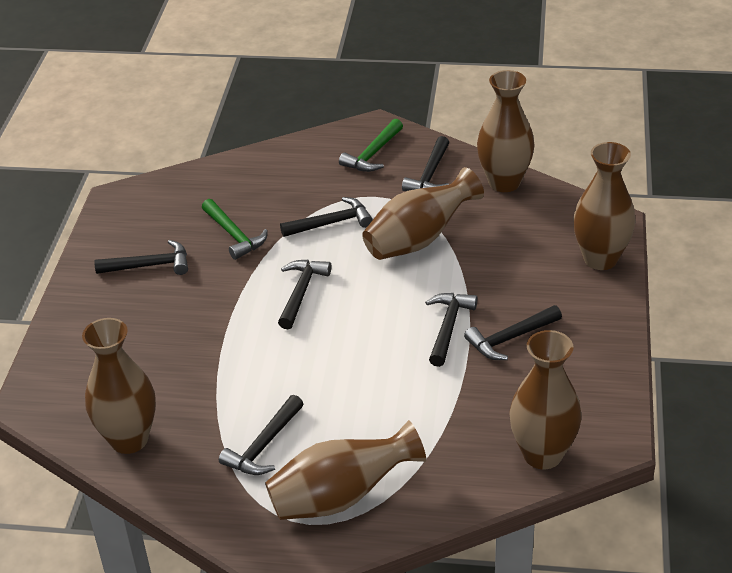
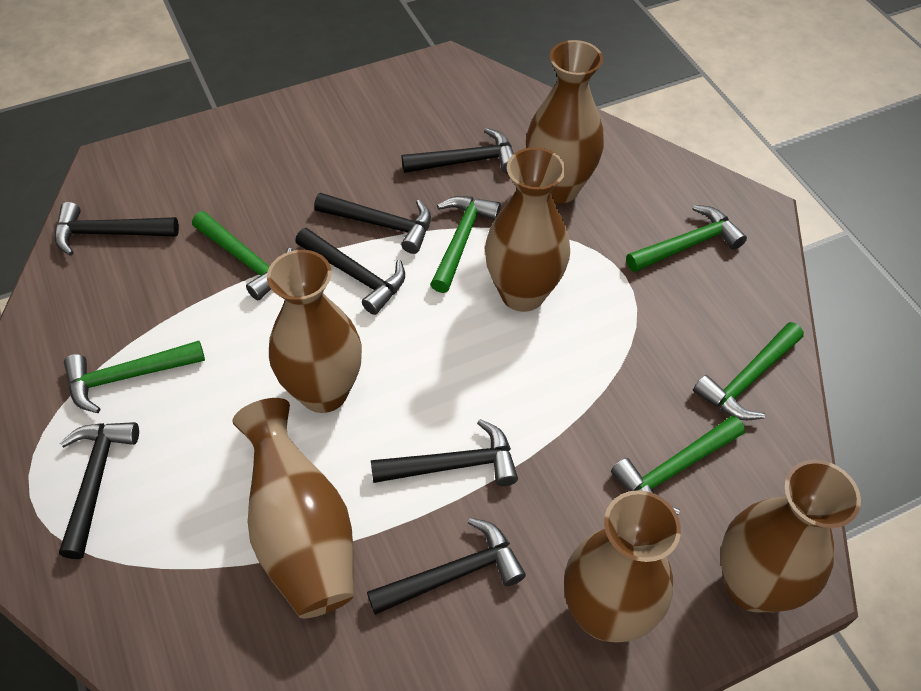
green hammer: [202,199,268,260] [339,119,403,172] = 2 -> [64,341,205,413] [192,211,293,300] [430,196,501,293] [611,415,745,515] [626,205,747,272] [693,322,804,420] = 6

